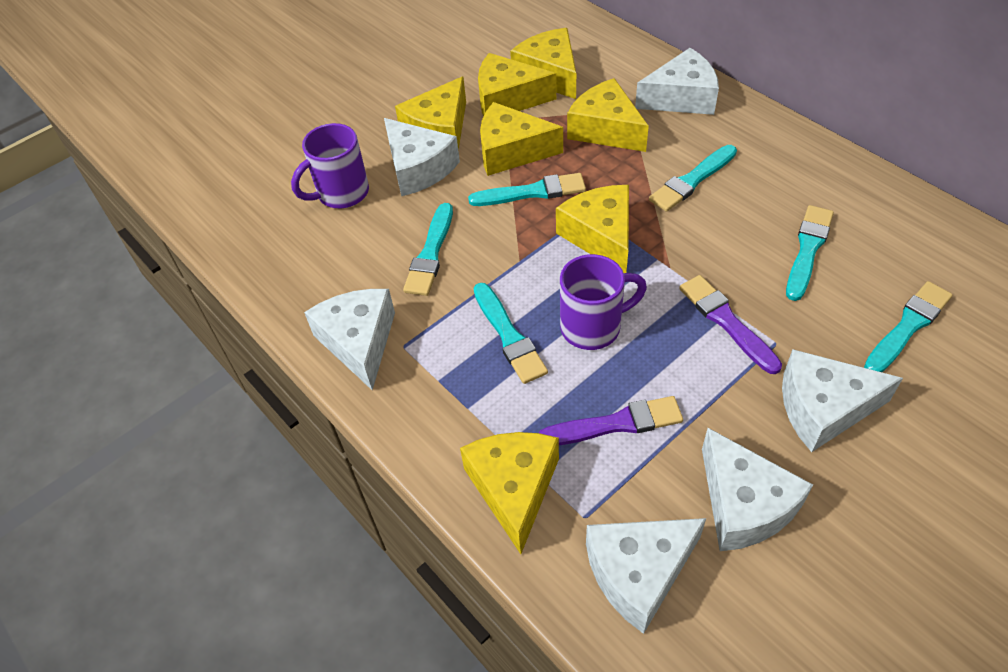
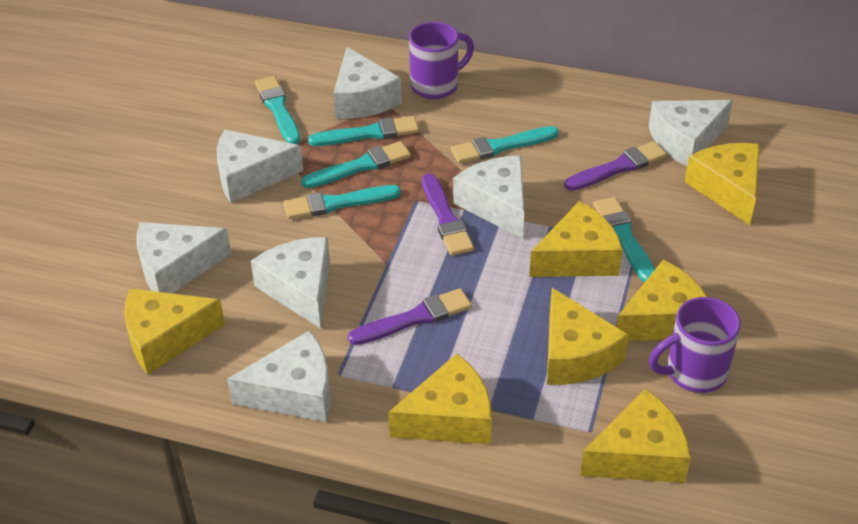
purple brush: [539,396,683,445] [679,275,782,374] = 2 -> [348,288,472,345] [422,174,474,256] [564,141,667,191] = 3
white cheese: [304,289,395,390] [384,118,460,196] [586,518,706,634] [635,48,719,115] [702,428,813,551] [782,349,903,452] = 6 -> [137,222,231,294] [217,130,303,203] [227,330,330,422] [251,237,330,329] [333,47,402,119] [453,155,524,239] [649,100,733,166] = 7

